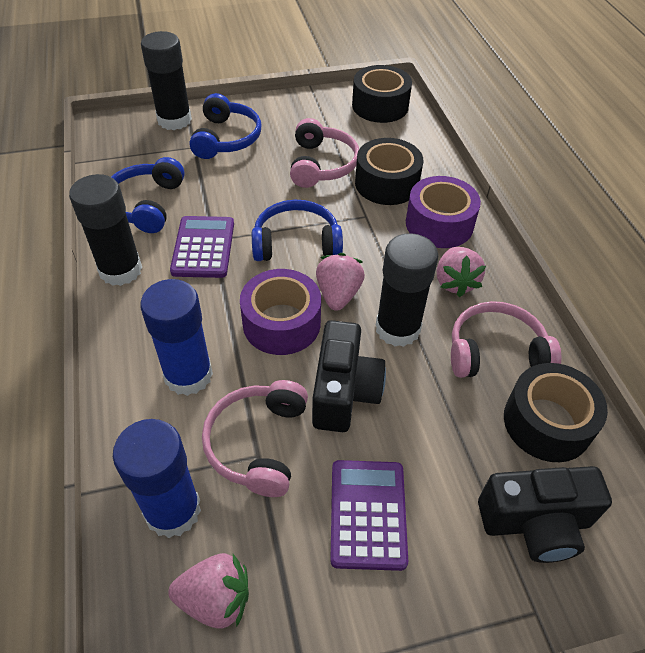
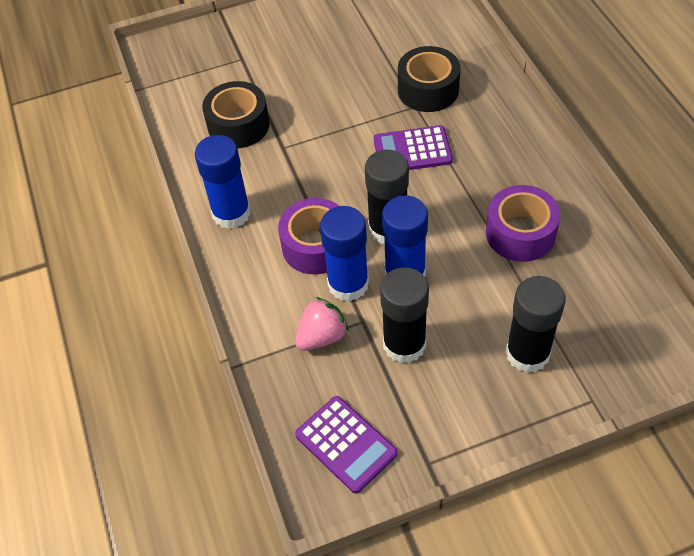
black camera: [312,320,386,432] [478,466,612,563] = 2 -> none = 0
black tape: [352,65,412,123] [355,138,424,205] [504,363,608,462] = 3 -> [202,81,270,148] [398,46,460,112] = 2
blue glue stick: [113,419,201,538] [140,279,213,396] = 2 -> [195,135,251,229] [320,206,369,302] [382,195,428,277] = 3
blue headphones: [111,157,185,233] [189,93,261,159] [252,200,343,261] = 3 -> none = 0
pink headphones: [202,380,308,497] [290,118,359,188] [451,301,561,378] = 3 -> none = 0
pink strawberry: [168,553,249,629] [316,253,365,311] [437,247,486,297] = 3 -> [295,297,349,351] = 1

